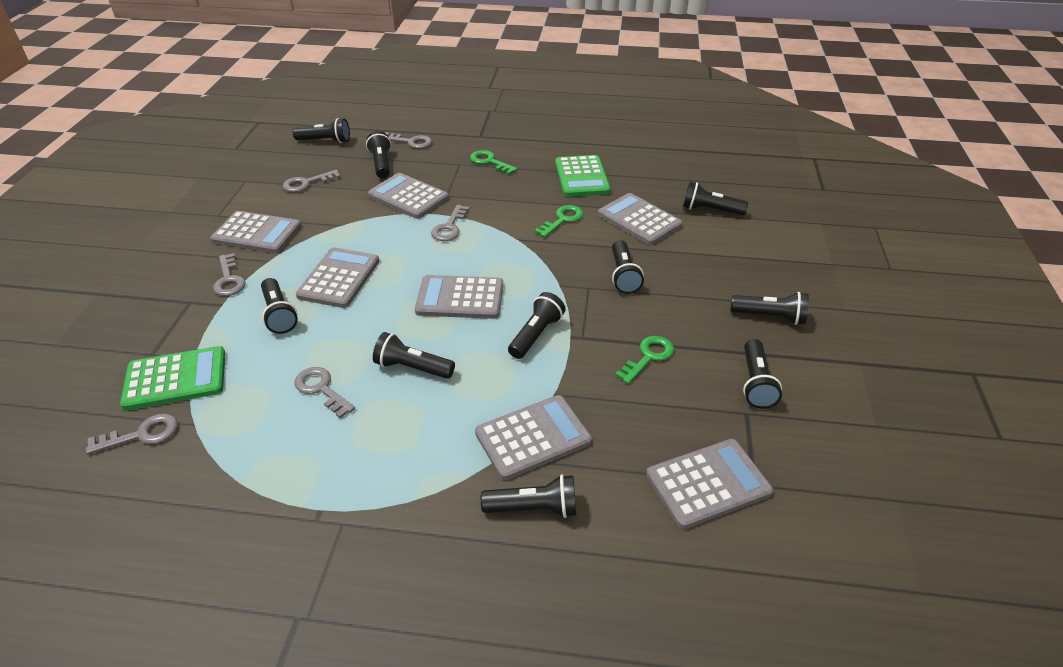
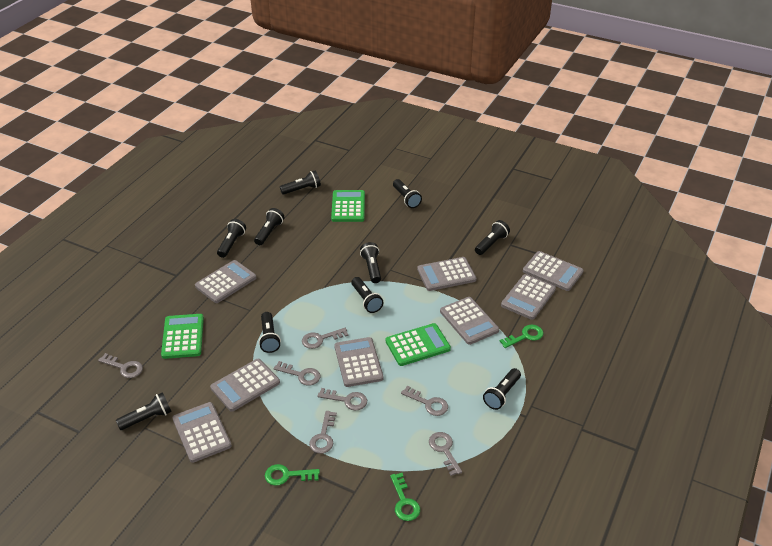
green calculator: [120,346,225,410] [555,155,611,197] = 2 -> [161,314,204,359] [331,190,365,222] [386,323,451,366] = 3
grey calculator: [210,211,301,253] [296,247,379,308] [368,173,449,219] [415,275,503,319] [475,395,592,480] [598,193,682,245] [646,439,773,529] = 7 -> [172,402,232,463] [195,260,256,303] [210,359,280,412] [334,337,384,387] [417,257,476,291] [440,297,499,345] [501,274,556,320] [523,251,584,291] = 8
grey key: [86,413,178,454] [213,253,246,296] [283,170,341,192] [294,367,355,418] [386,132,432,149] [431,205,469,241] = 6 -> [98,353,143,378] [274,361,321,386] [302,328,348,349] [309,411,337,454] [317,388,367,410] [401,386,448,416] [429,432,462,476] = 7

